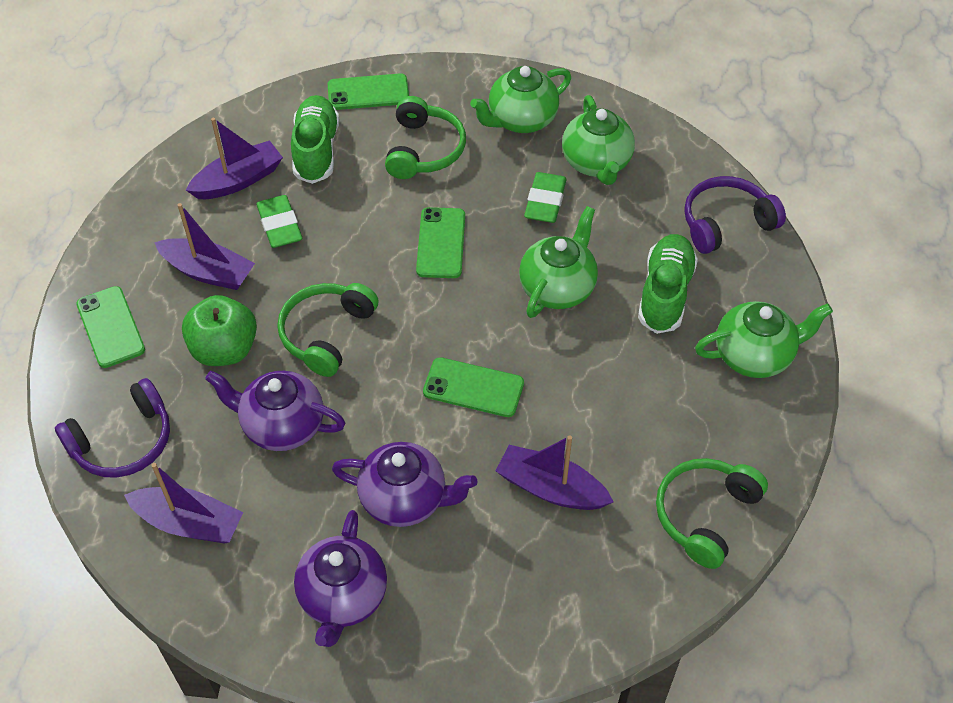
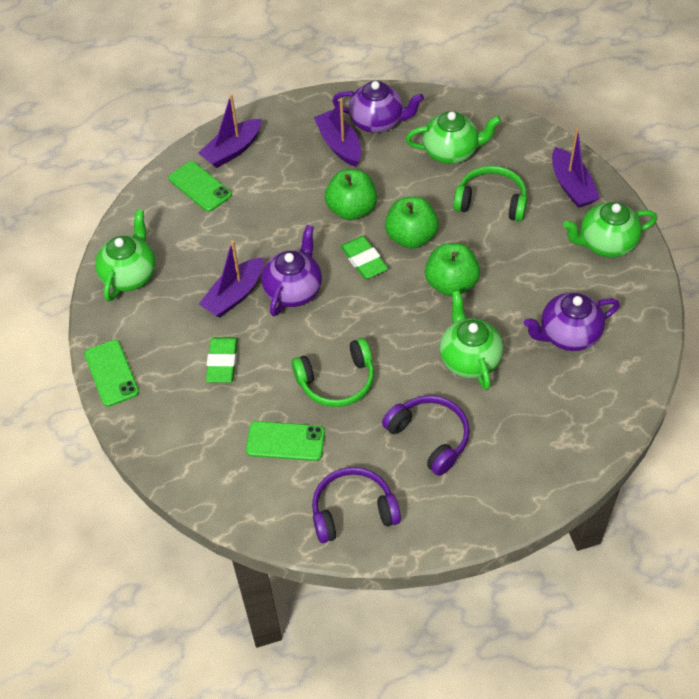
green apple: [182,295,257,366] = 1 -> [325,169,377,220] [385,197,439,249] [425,243,480,296] = 3
green headphones: [277,283,379,377] [385,96,466,179] [656,458,768,569] = 3 -> [292,338,374,407] [453,166,527,221] = 2
green phone: [76,286,145,368] [328,73,409,110] [416,207,465,278] [423,357,524,417] = 4 -> [84,340,139,407] [169,161,232,212] [246,421,325,461] = 3
green shoe: [291,95,339,184] [638,234,698,334] = 2 -> none = 0

